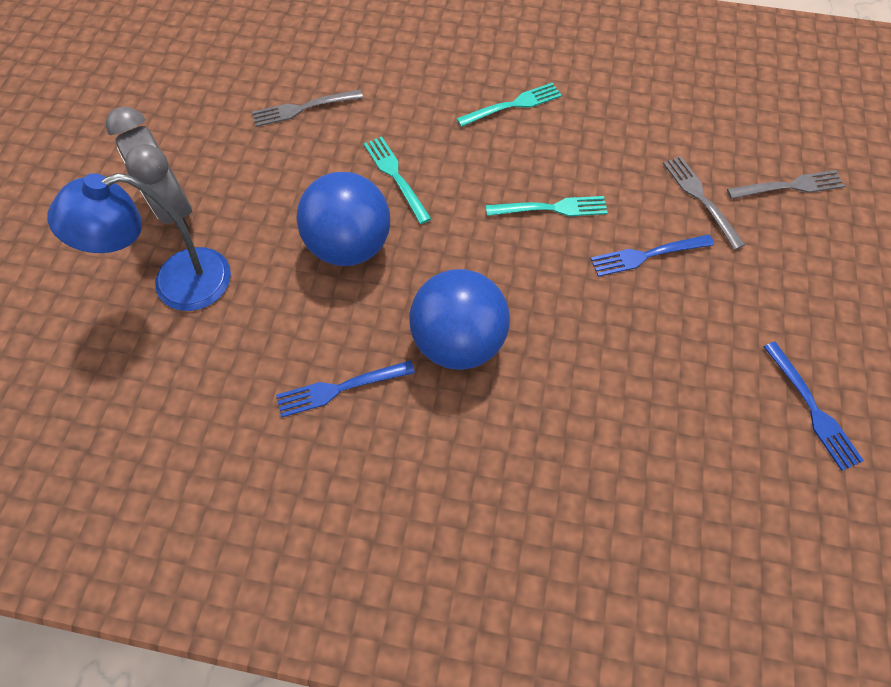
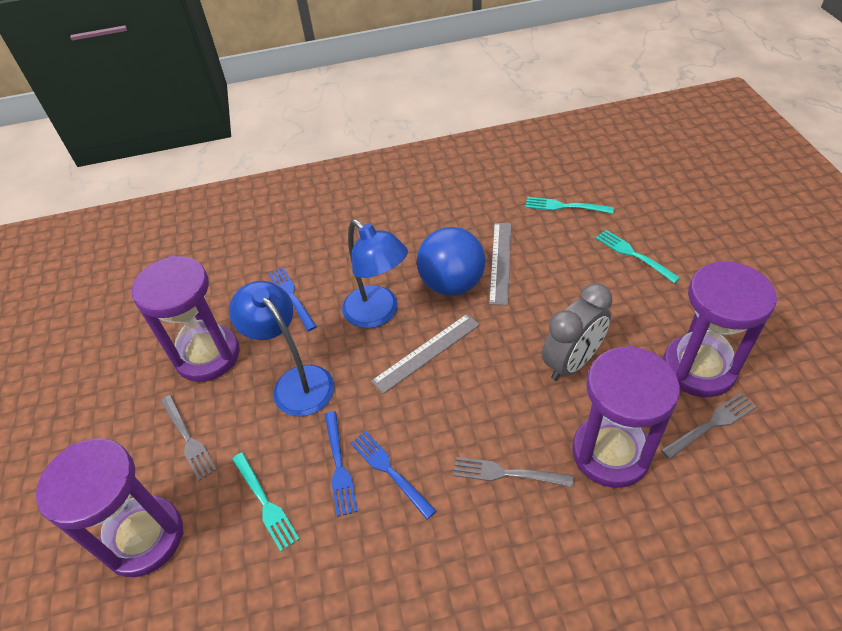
blue ball: [296,172,390,266] [409,269,510,370] = 2 -> [417,227,485,296] = 1
blue lamp: [47,173,231,311] = 1 -> [229,281,334,417] [342,219,408,328] = 2
grey ruler: none = 0 -> [371,314,480,394] [489,223,511,305] = 2
purple hourglass: none = 0 -> [36,439,183,577] [132,256,240,382] [572,346,680,488] [663,261,777,397] = 4

